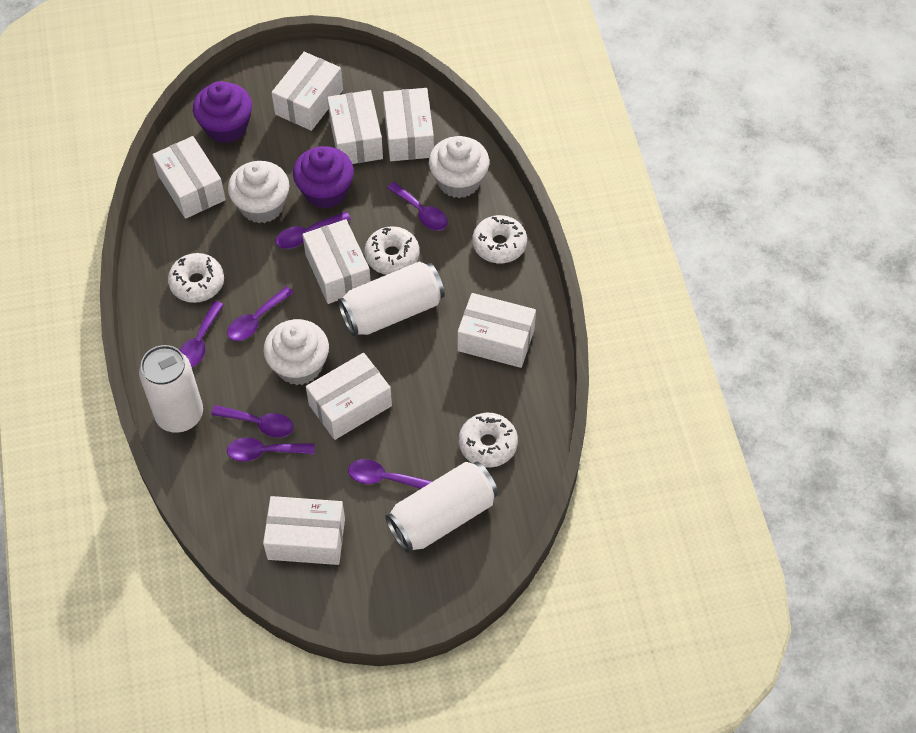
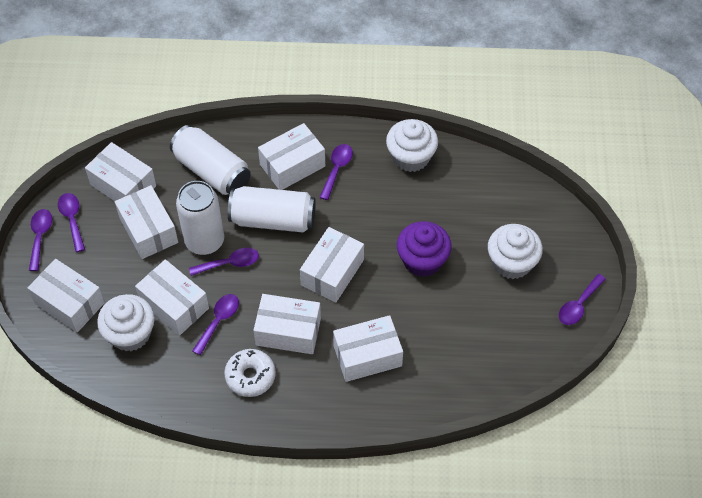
purple cupcake: [193,81,252,143] [293,146,354,209] = 2 -> [397,221,452,277] = 1
purple spoon: [180,301,224,367] [211,405,294,438] [227,286,294,341] [227,437,314,461] [276,212,351,249] [348,459,433,489] [387,182,448,231] = 7 -> [29,209,52,271] [58,193,85,252] [189,248,259,276] [192,294,239,355] [319,144,353,200] [559,274,606,325] = 6
white donut: [168,253,224,303] [364,226,419,275] [459,413,518,468] [472,215,527,263] = 4 -> [224,349,276,397] = 1

